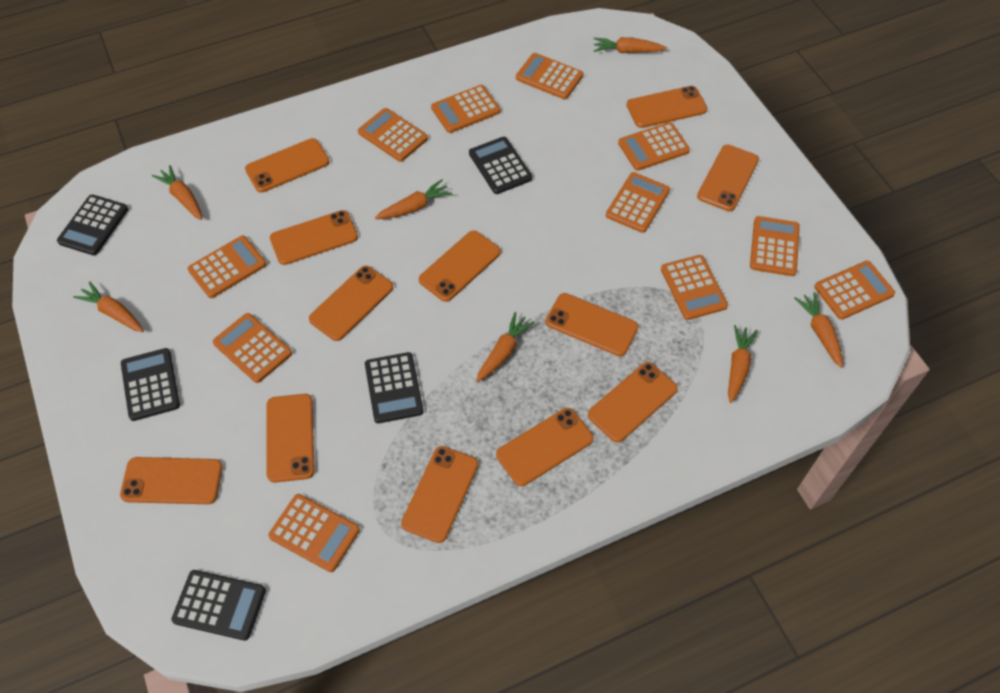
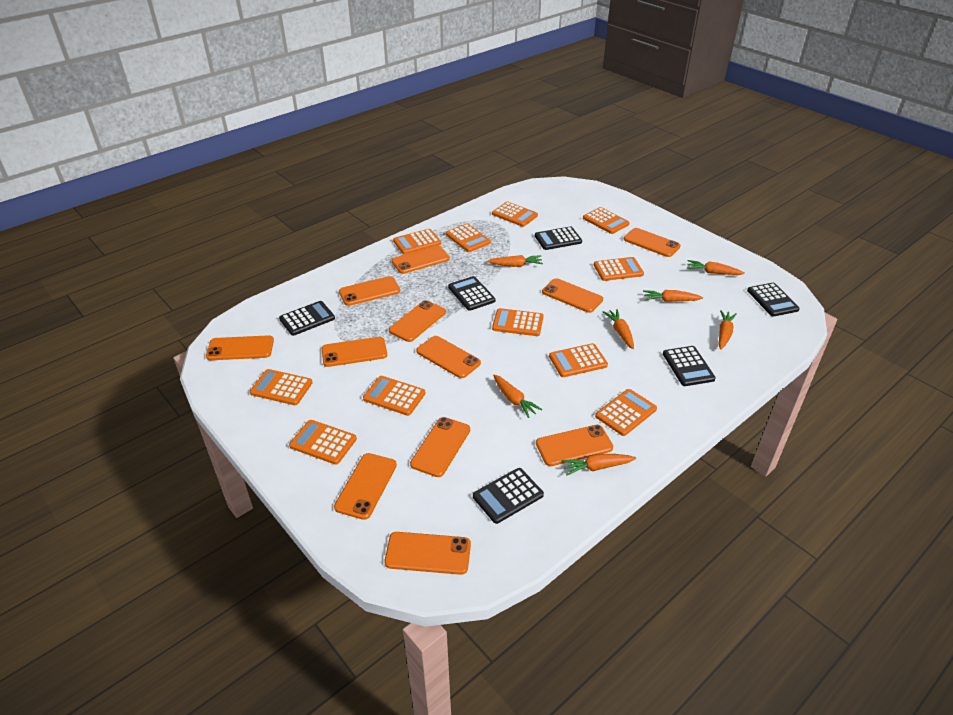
black calculator: [57,195,128,255] [121,348,180,421] [171,570,266,641] [365,352,424,423] [469,137,532,194] = 5 -> [279,301,335,336] [448,276,495,311] [473,468,544,524] [535,227,582,250] [663,346,716,386] [747,283,800,316] = 6

